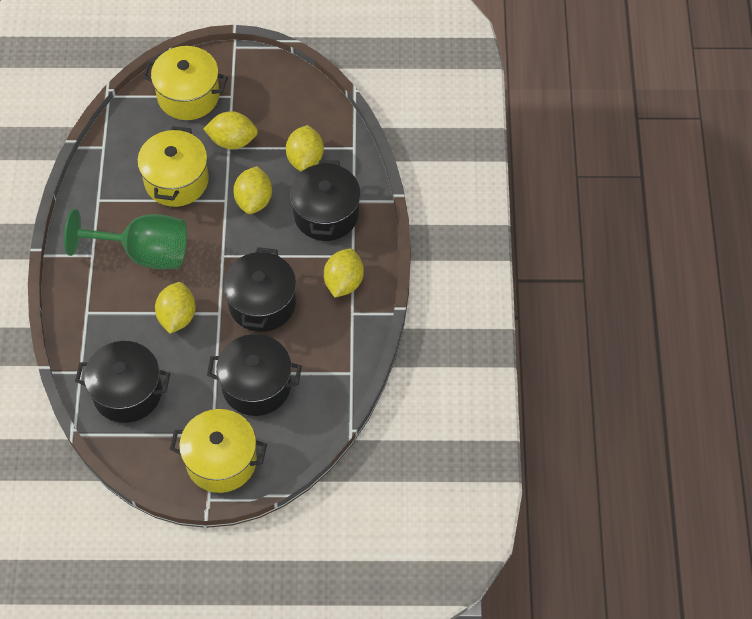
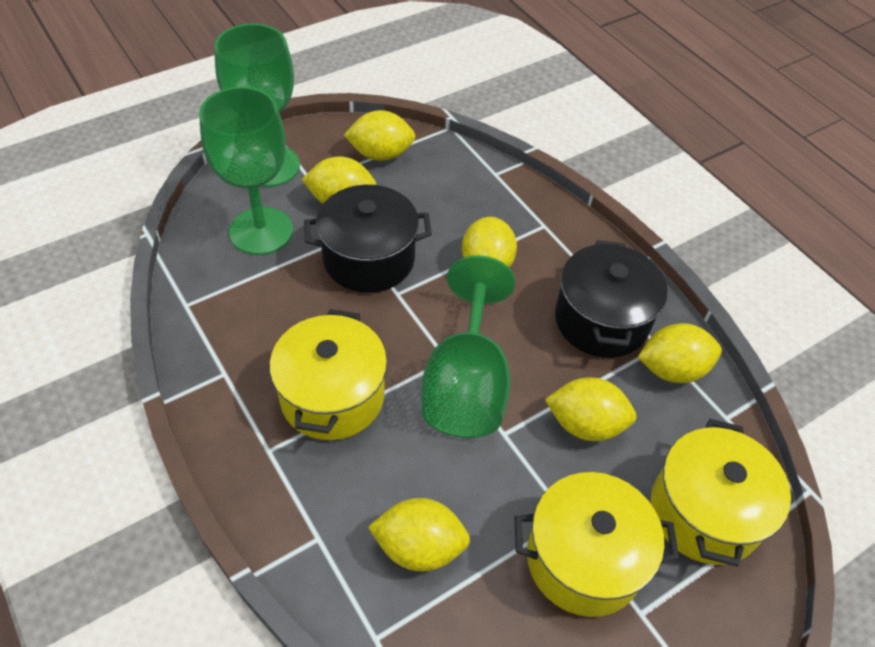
black pot: [75,341,170,423] [207,334,302,416] [223,247,296,332] [290,160,361,241] = 4 -> [304,185,432,293] [555,240,667,358] = 2
green goblet: [64,209,187,269] = 1 -> [199,86,293,255] [214,23,300,187] [421,255,515,438] = 3
yellow lemon: [155,282,196,334] [203,111,258,149] [233,166,272,214] [286,125,324,172] [324,249,364,298] = 5 -> [302,156,377,204] [344,110,416,161] [368,498,470,571] [462,217,517,268] [545,377,636,441] [638,323,722,383] = 6

